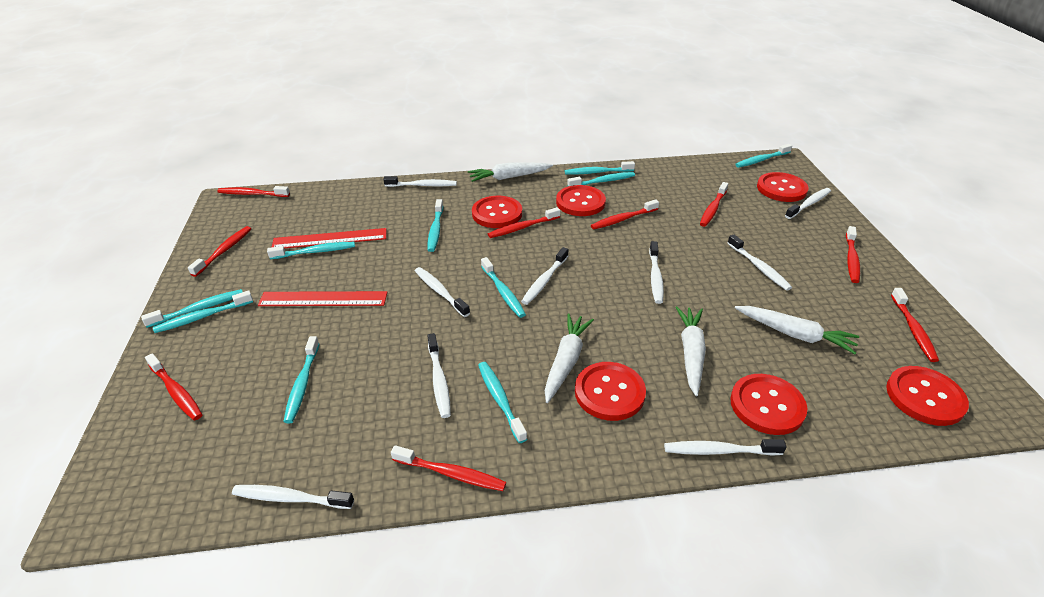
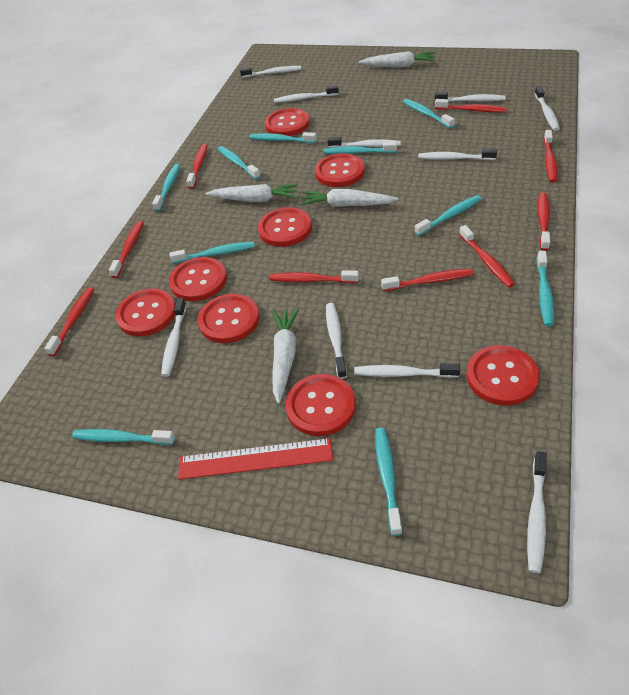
red button: [472,196,522,228] [556,185,606,216] [575,362,646,421] [730,374,807,435] [757,172,809,202] [886,366,969,426] = 6 -> [116,288,175,336] [169,257,227,301] [198,294,259,343] [258,207,312,247] [265,108,310,136] [285,374,356,436] [315,153,365,187] [466,345,540,405] = 8
red ruler: [258,291,388,306] [272,228,386,248] = 2 -> [178,438,333,480] = 1
white toothbrush: [232,485,354,509] [383,176,457,187] [415,267,470,317] [427,333,451,418] [521,247,568,305] [649,241,664,304] [664,439,786,456] [728,235,792,291] [785,188,831,219] = 9 -> [161,298,186,377] [240,66,301,78] [274,85,339,103] [326,303,347,379] [327,137,401,148] [354,363,460,378] [418,149,497,160] [435,92,505,101] [527,451,547,573] [534,86,560,131] = 10

